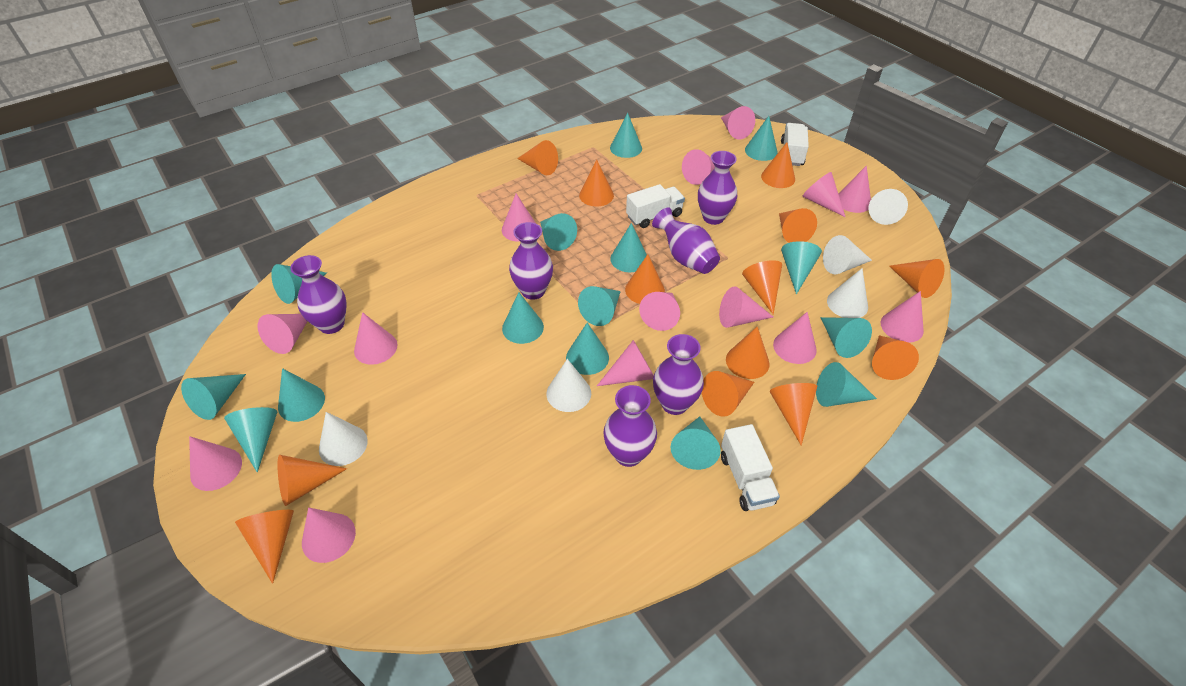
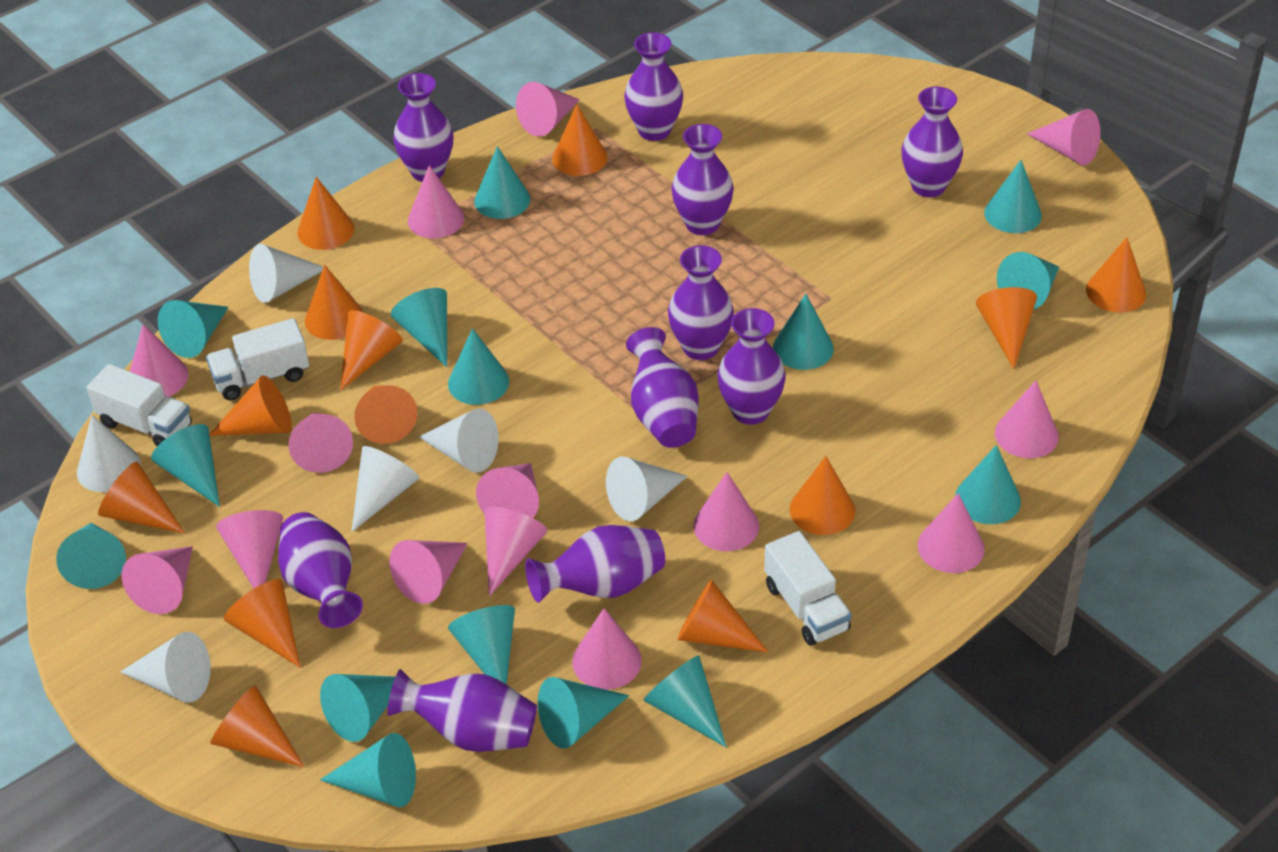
purple vase: [291,255,347,334] [509,222,553,300] [603,385,657,467] [652,207,720,274] [653,334,704,415] [698,151,737,225] = 6 -> [278,512,363,628] [387,669,537,752] [393,73,453,182] [525,525,665,603] [624,32,683,141] [626,327,699,448] [668,245,734,360] [671,124,734,235] [718,308,786,425] [902,86,963,197] = 10
white cone: [319,412,368,466] [546,359,591,412] [823,235,872,274] [827,268,868,318] [868,189,908,225] = 5 -> [77,415,141,492] [120,632,211,703] [249,244,323,303] [351,446,419,532] [419,408,499,473] [606,456,687,521] = 6

